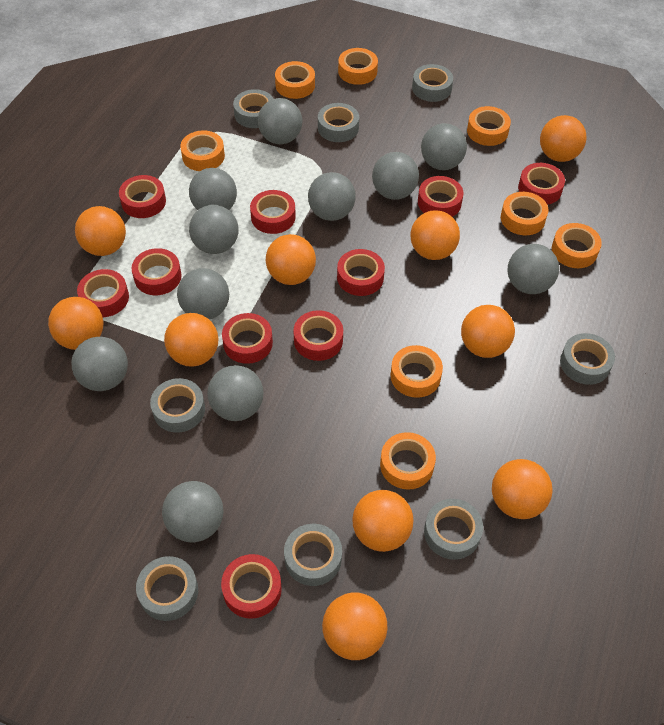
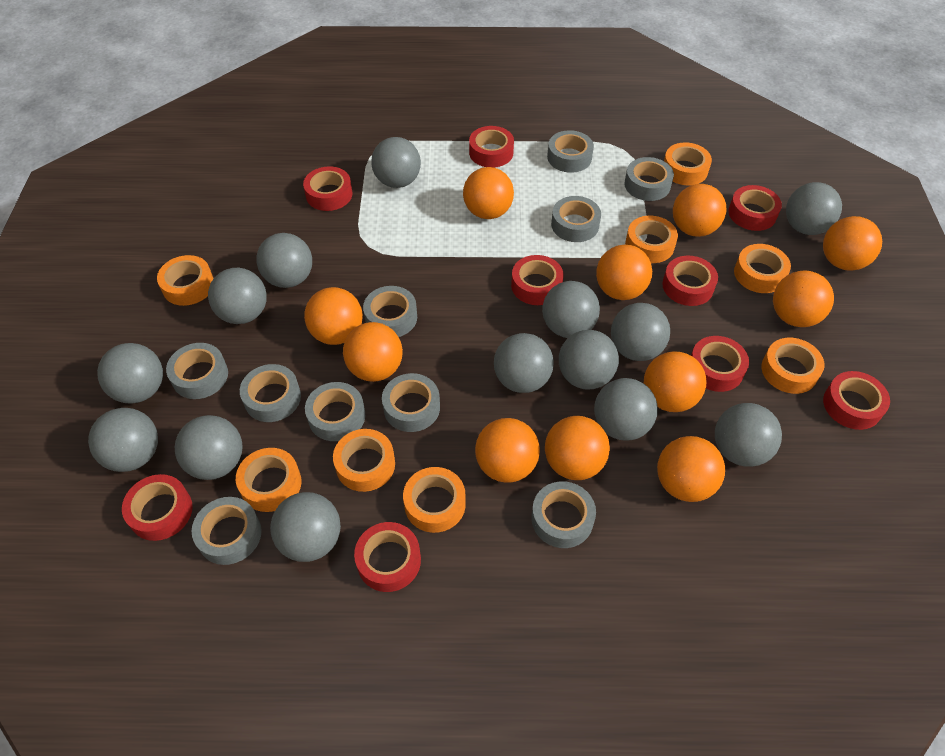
grey ball: [71,337,128,391] [162,481,224,542] [177,268,229,319] [189,168,237,210] [189,205,239,254] [207,365,264,421] [258,98,302,144] [308,172,356,221] [372,152,419,200] [421,123,467,170] [507,244,559,294] = 11 -> [88,408,158,472] [97,343,163,404] [175,415,243,480] [208,268,267,324] [257,233,312,288] [270,492,341,562] [371,137,421,188] [494,333,554,393] [542,281,600,338] [559,330,619,389] [594,378,658,441] [611,303,670,361] [715,403,782,467] [786,182,842,235] = 14
grey tape: [136,556,198,621] [150,378,205,432] [233,89,273,128] [284,524,342,586] [318,103,359,142] [412,64,453,102] [424,499,483,560] [560,333,615,385] = 8 -> [166,343,228,399] [192,497,262,565] [240,364,301,422] [305,382,365,441] [363,286,417,337] [382,373,440,432] [531,481,596,548] [547,130,594,173] [551,196,601,242] [624,157,674,201] = 10
orange ball: [48,297,103,350] [75,206,126,256] [164,313,218,367] [266,234,316,285] [322,592,387,660] [353,490,414,552] [410,210,460,260] [461,305,515,358] [492,459,552,519] [540,115,587,162] = 10 -> [304,287,363,345] [343,322,403,382] [463,167,514,219] [475,418,540,483] [545,416,610,480] [596,245,652,300] [644,351,707,412] [657,436,725,502] [673,184,726,237] [773,270,834,327] [823,216,882,271] = 11
red tape: [77,269,129,317] [119,175,166,218] [131,248,182,295] [221,554,282,619] [222,313,273,364] [250,190,296,234] [293,310,343,361] [337,249,385,296] [418,176,464,217] [518,163,565,205] = 10 -> [122,474,193,541] [303,166,353,211] [354,522,421,592] [469,126,514,168] [511,255,564,305] [662,256,718,306] [691,336,749,392] [728,185,782,231] [823,371,890,430] = 9

